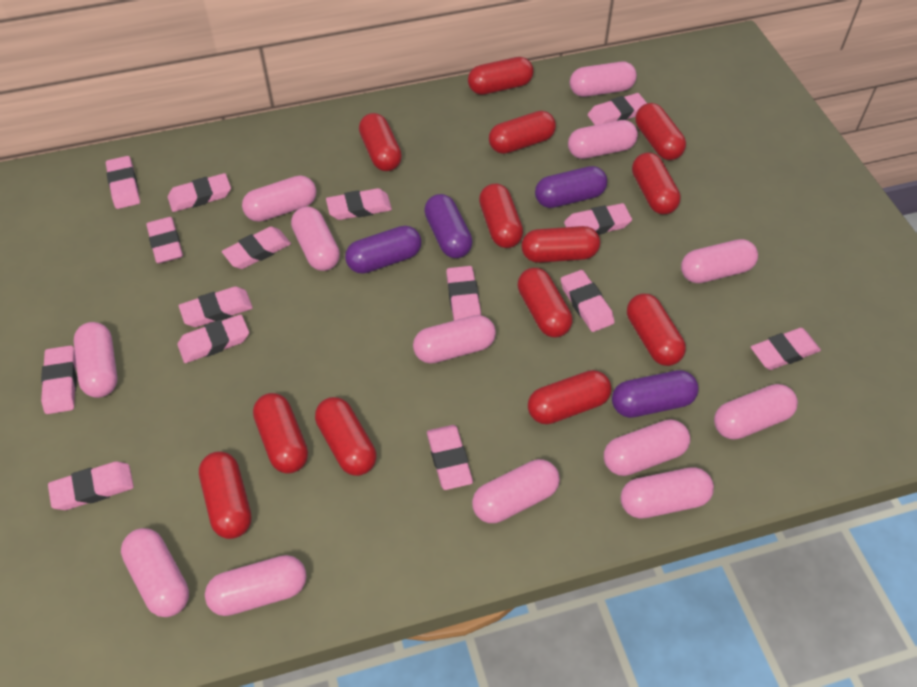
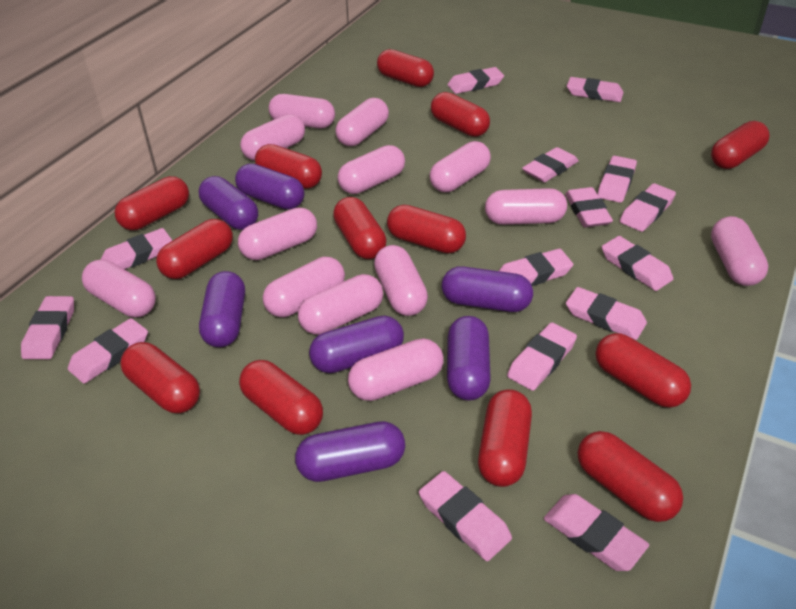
purple capsule: [345,226,421,274] [424,194,473,258] [535,166,607,208] [612,370,698,418] = 4 -> [199,176,258,230] [199,271,245,347] [235,163,305,210] [295,421,405,482] [309,315,404,373] [442,266,533,312] [447,316,491,401] = 7

